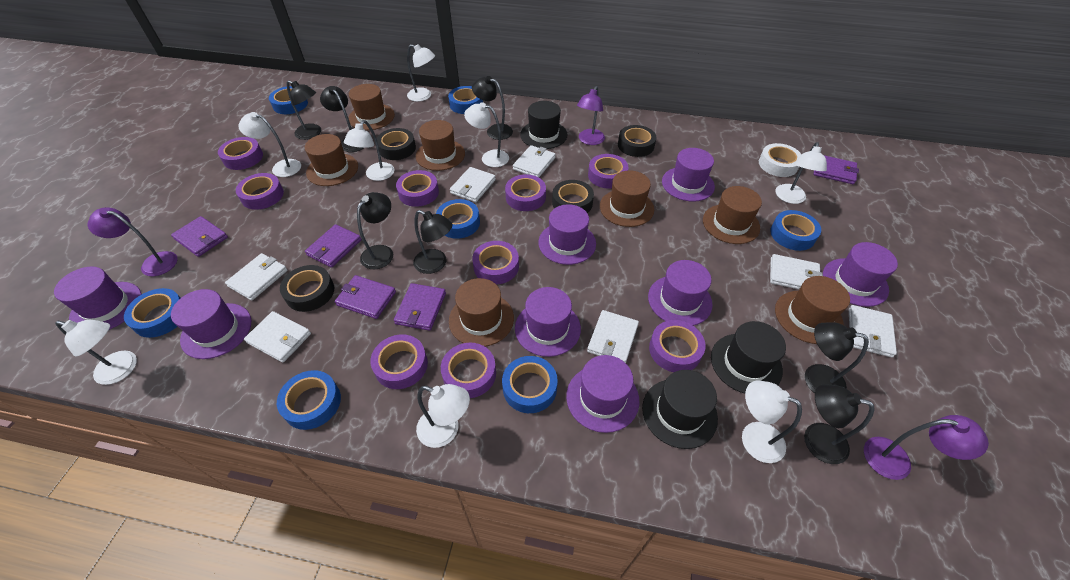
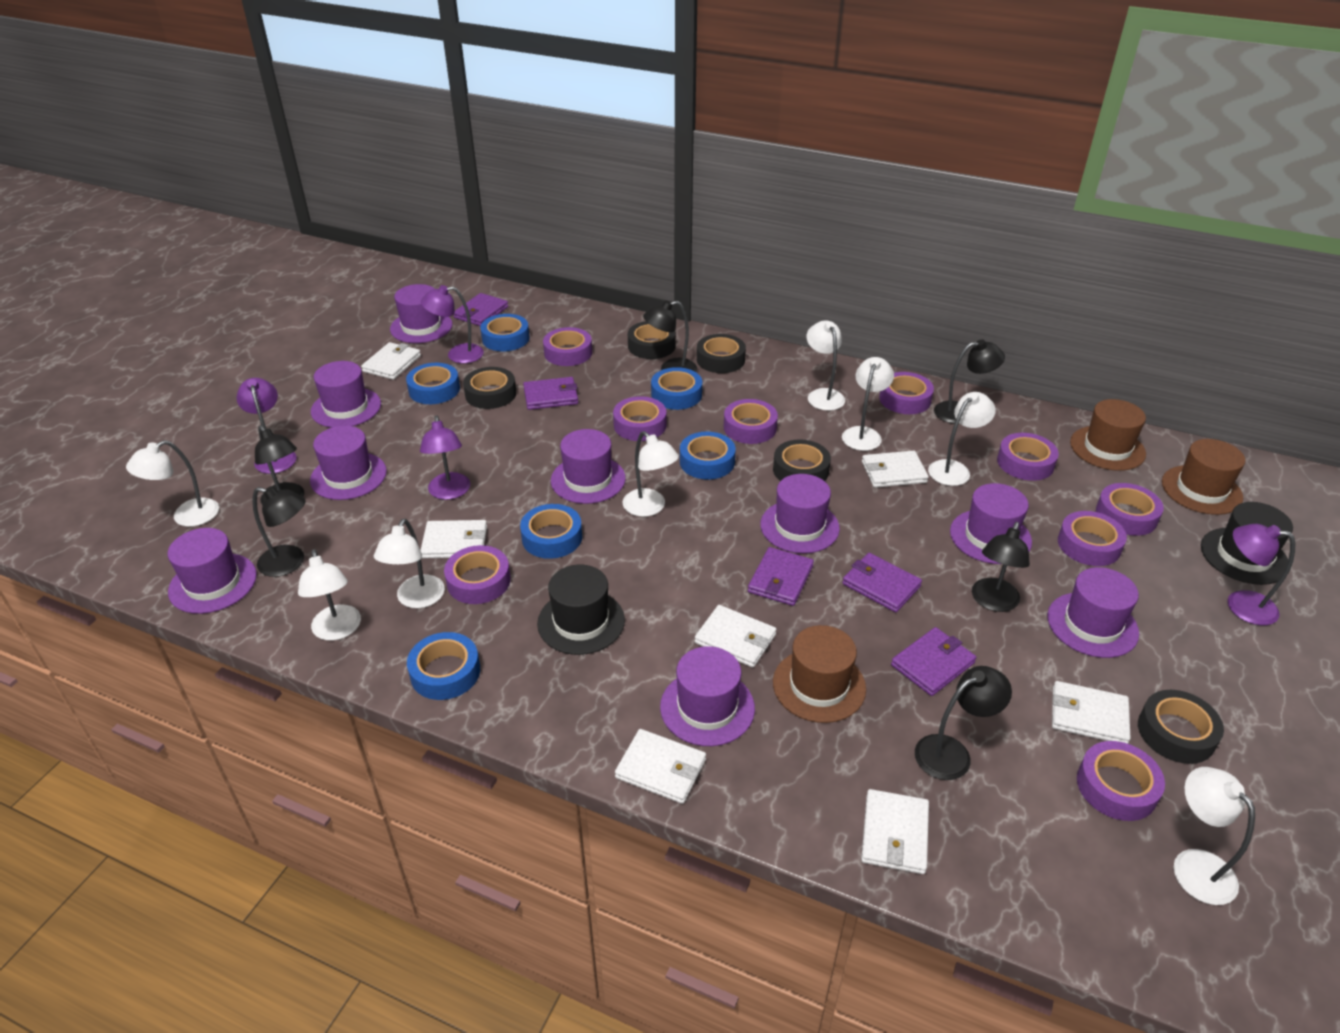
black hat: [520,101,567,149] [642,370,718,449] [711,321,786,393] = 3 -> [537,565,625,655] [1201,502,1293,585] = 2
black lamp: [287,80,321,140] [320,86,363,152] [357,192,393,269] [413,210,453,274] [472,76,513,140] [804,384,874,464] [805,322,869,393] = 7 -> [252,486,306,577] [255,425,304,505] [643,300,697,372] [915,666,1012,780] [934,339,1005,424] [972,522,1030,612] = 6
black tape: [280,265,334,312] [377,128,416,160] [552,180,594,213] [618,125,656,157] = 4 -> [463,367,516,409] [628,321,676,359] [697,334,746,373] [773,439,831,481] [1138,690,1224,764] = 5
blue tape: [124,288,180,338] [269,86,308,114] [277,370,341,430] [436,199,480,239] [448,86,483,114] [502,356,558,413] [770,210,821,251] = 7 -> [406,363,460,404] [407,632,480,700] [480,314,530,351] [520,504,582,559] [651,367,702,410] [680,432,736,480] = 6
brown hat: [305,134,358,186] [348,84,395,130] [416,120,465,171] [449,278,514,347] [600,170,654,227] [703,186,762,244] [775,276,850,344] = 7 -> [773,625,866,723] [1070,399,1146,471] [1162,439,1245,515] = 3
purple hat: [54,267,142,330] [171,289,251,359] [515,287,581,357] [538,204,596,265] [566,355,639,433] [648,260,713,326] [662,148,715,202] [823,242,898,307] = 8 -> [168,528,257,614] [310,426,387,500] [311,361,381,428] [390,284,452,343] [551,429,626,504] [660,646,755,746] [760,474,840,553] [950,483,1032,564] [1047,567,1139,658] = 9
purple lamp: [88,207,178,276] [577,86,605,145] [864,415,989,480] = 3 -> [236,378,297,474] [420,415,470,500] [421,285,484,363] [1228,524,1295,625] = 4
white tape: [759,143,802,177] = 1 -> none = 0

